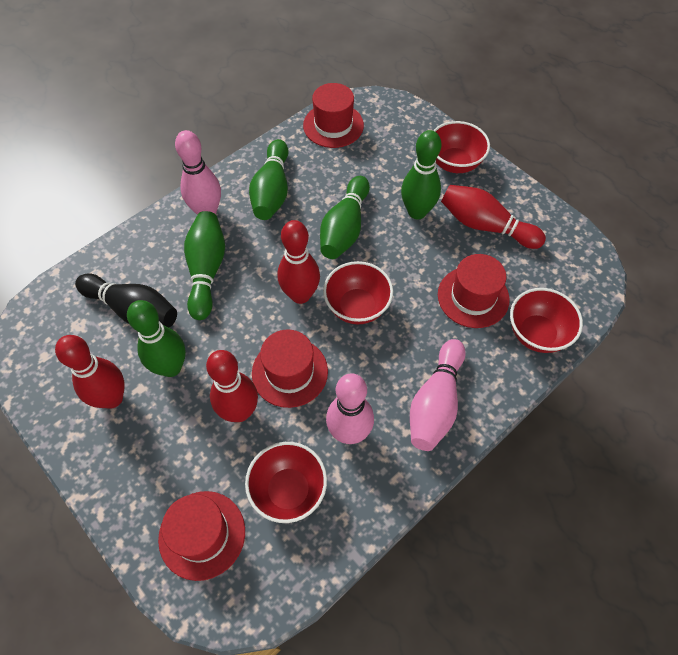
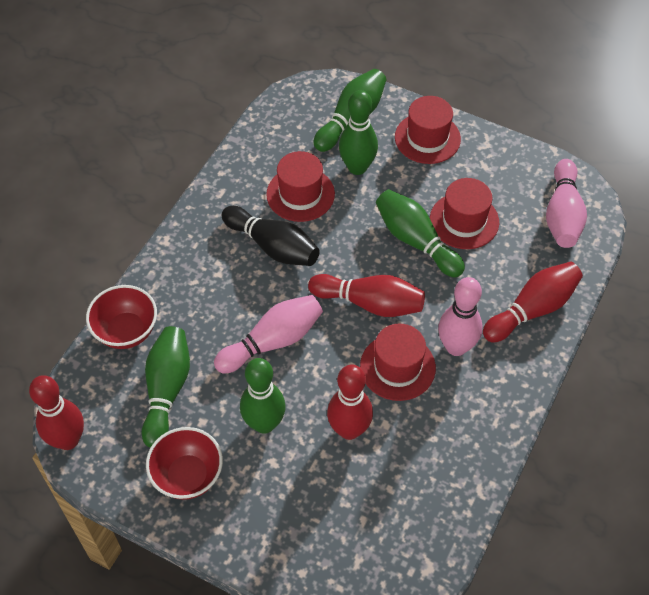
red bowl: [245,442,327,523] [323,261,393,324] [433,121,490,173] [510,288,583,353] = 4 -> [86,285,157,349] [146,427,223,500] = 2

